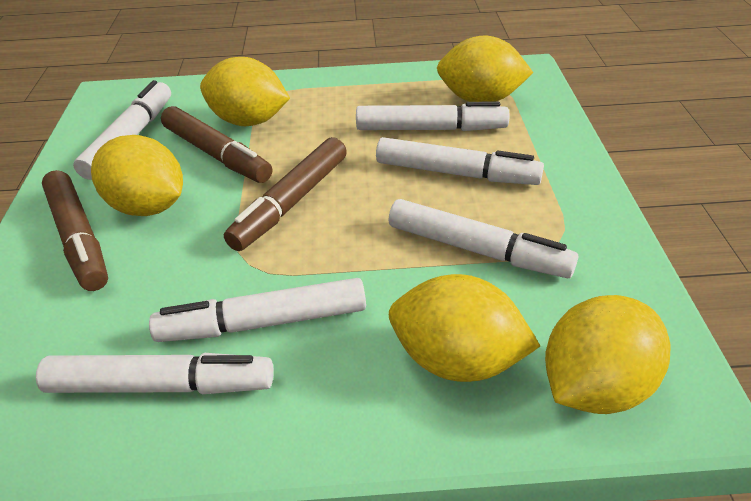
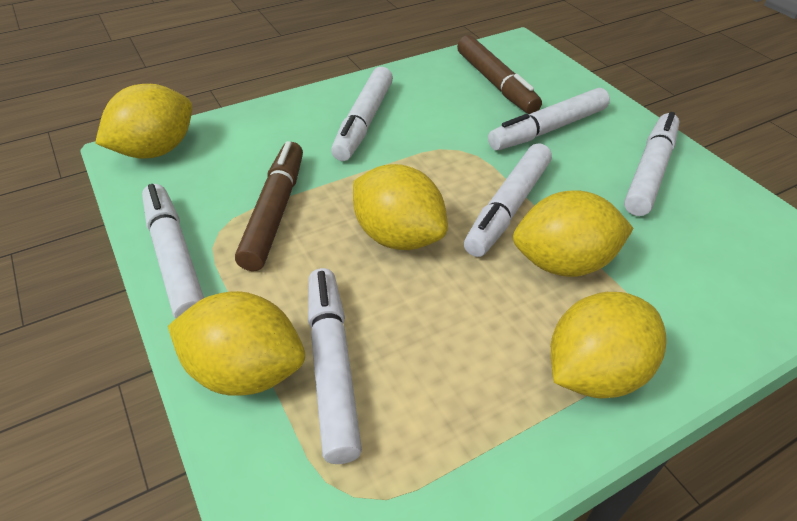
brown marker: [42,170,108,291] [161,106,272,183] [224,137,347,251] = 3 -> [235,141,303,271] [457,35,542,114] = 2

